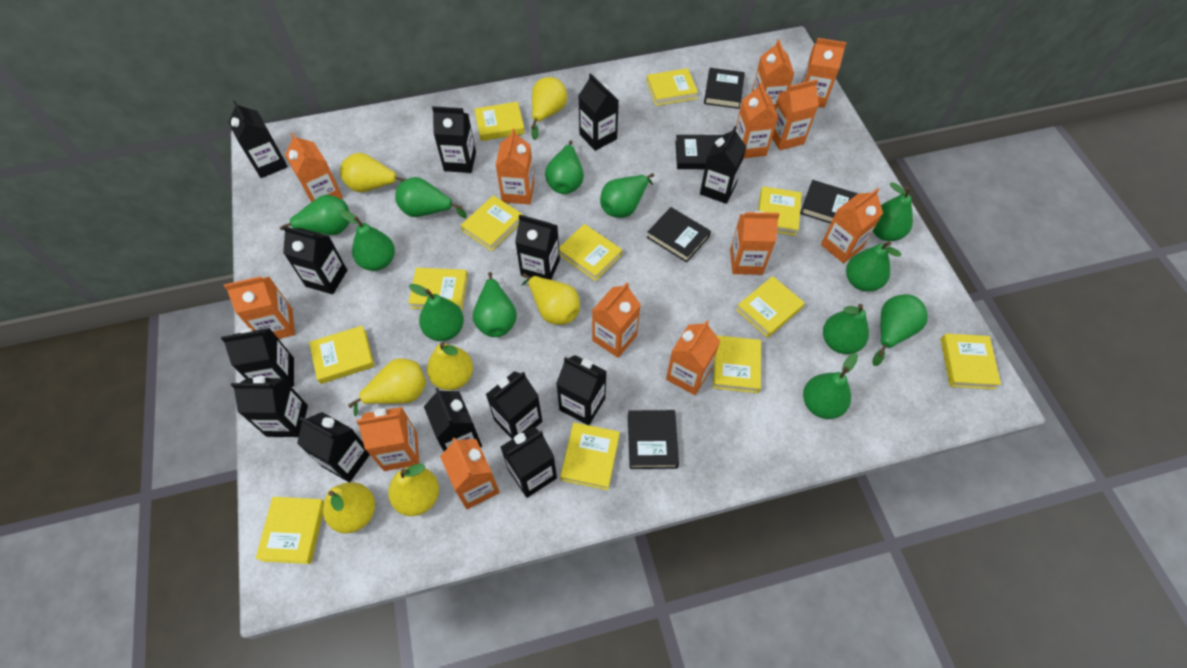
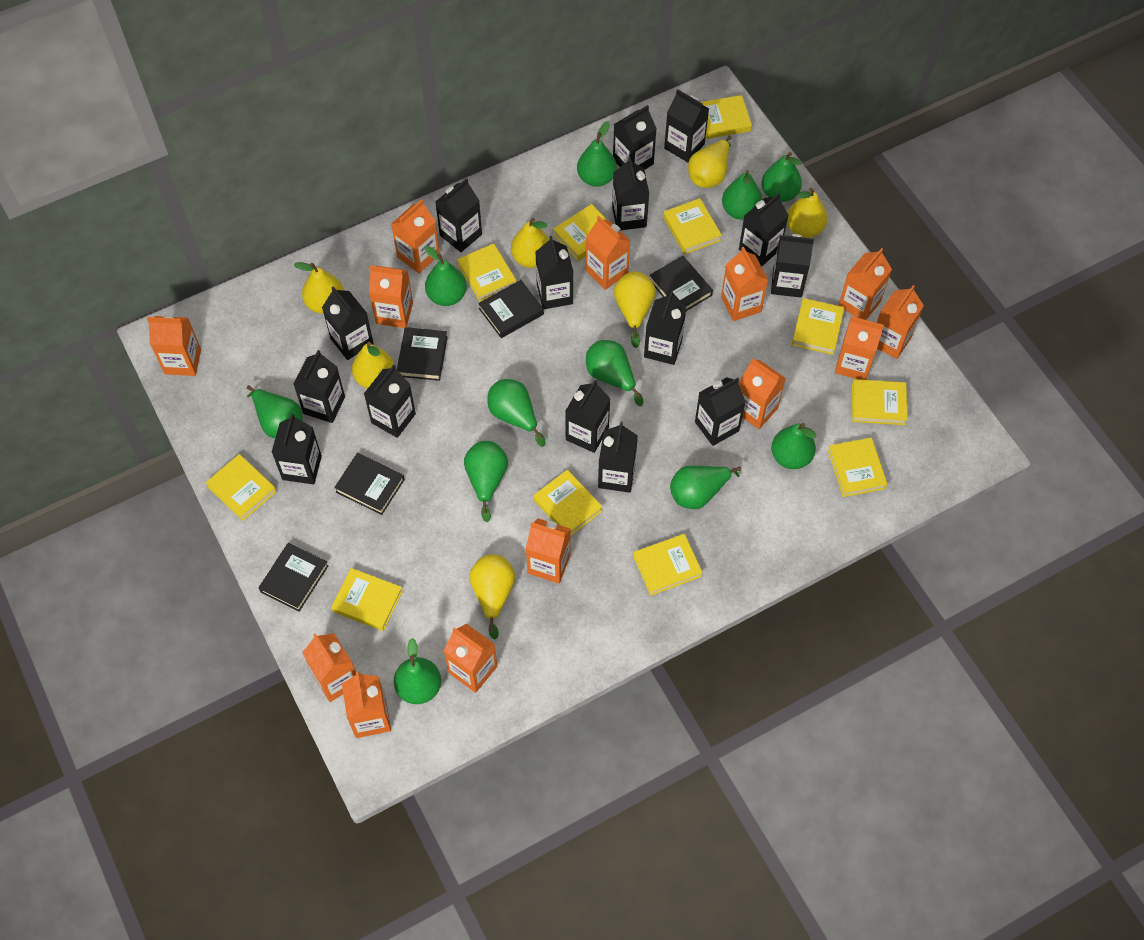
black carton: [221,328,294,387] [228,101,288,178] [231,376,308,437] [283,226,347,294] [297,412,370,482] [424,388,482,451] [432,106,476,173] [486,371,542,439] [501,426,557,498] [515,214,560,280] [556,355,607,425] [578,73,619,151] [700,126,746,204] = 13 -> [271,413,322,484] [293,350,345,423] [322,286,374,360] [364,365,416,438] [435,178,482,252] [535,236,573,309] [565,380,611,453] [598,422,638,493] [612,157,649,230] [613,105,657,170] [644,291,686,365] [664,89,709,162] [695,377,746,446] [739,193,789,267] [771,234,814,298] = 15
green pear: [280,195,350,235] [340,210,395,271] [395,177,467,218] [409,284,464,341] [473,272,517,337] [545,141,584,194] [600,173,654,218] [803,353,858,419] [823,304,869,354] [846,241,901,292] [872,294,928,366] [873,182,913,241] = 12 -> [247,385,303,438] [394,638,441,704] [424,246,467,306] [464,441,508,522] [487,379,546,447] [577,121,617,187] [586,340,643,407] [670,466,741,509] [722,170,763,220] [762,152,802,202] [771,423,816,469] = 11
yellow book: [256,497,324,564] [309,326,375,384] [409,268,468,311] [461,195,523,251] [474,102,525,141] [559,224,622,281] [560,423,620,490] [647,68,698,106] [713,335,761,393] [736,276,805,338] [758,186,802,236] [941,333,1001,389] = 12 -> [205,454,277,521] [331,568,403,631] [457,244,517,302] [533,470,602,535] [553,204,607,261] [633,534,703,596] [663,198,722,254] [701,95,752,139] [792,298,844,355] [828,438,887,497] [852,379,907,425] = 11

